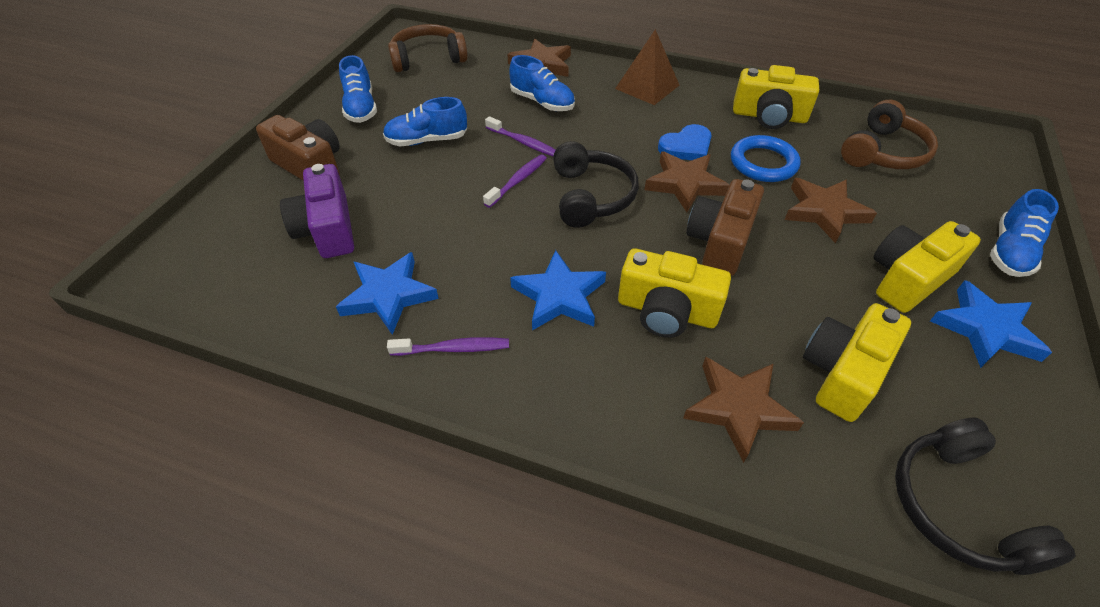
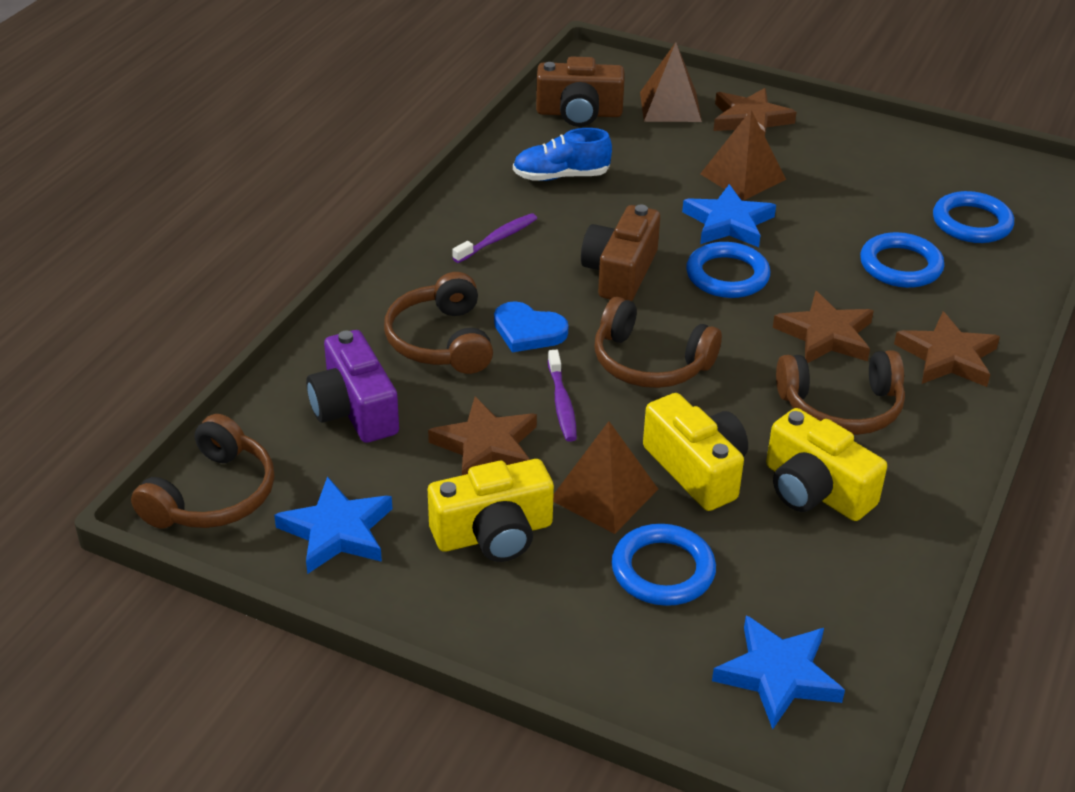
black headphones: [553,141,639,228] [895,418,1076,575] = 2 -> none = 0
blue ring: [731,135,801,182] = 1 -> [612,524,716,606] [686,242,770,298] [860,232,944,288] [933,191,1014,243] = 4
blue shoe: [339,55,377,123] [383,97,467,146] [509,55,575,111] [990,189,1059,277] = 4 -> [513,128,612,181] = 1
brown headphones: [388,24,468,72] [841,100,938,169] = 2 -> [131,414,274,529] [384,272,493,374] [594,297,722,388] [776,350,905,435] = 4
brown pyramid: [615,29,680,105] = 1 -> [553,421,658,534] [640,42,702,122] [700,110,786,201] = 3
purple toothbrush: [387,337,509,356] [483,154,547,208] [485,116,556,156] = 3 -> [452,213,537,263] [548,350,577,442] = 2
yellow camera: [618,248,731,338] [733,65,819,129] [803,303,911,422] [874,221,981,313] = 4 -> [428,459,554,562] [643,393,748,511] [766,408,887,521] = 3

